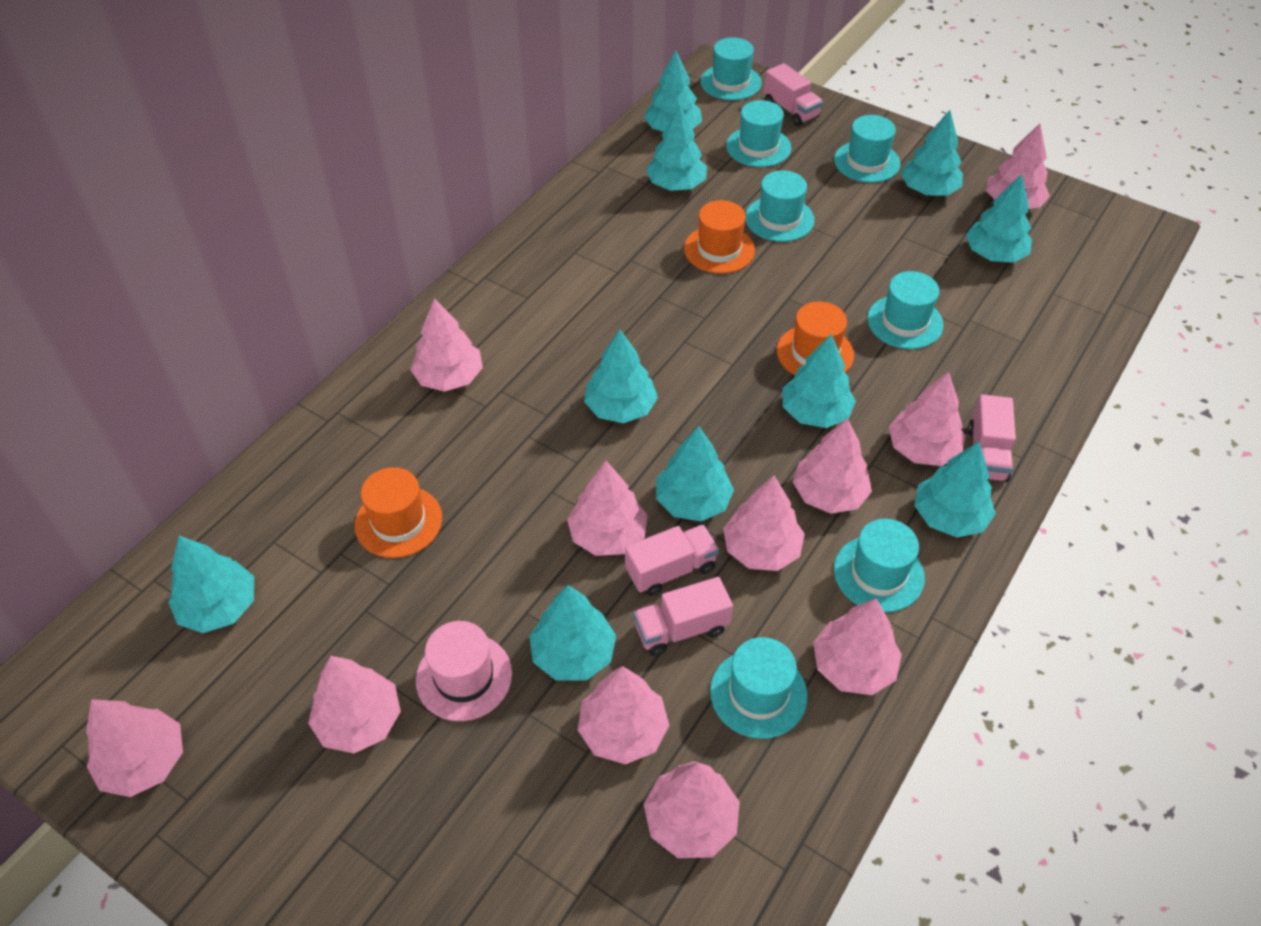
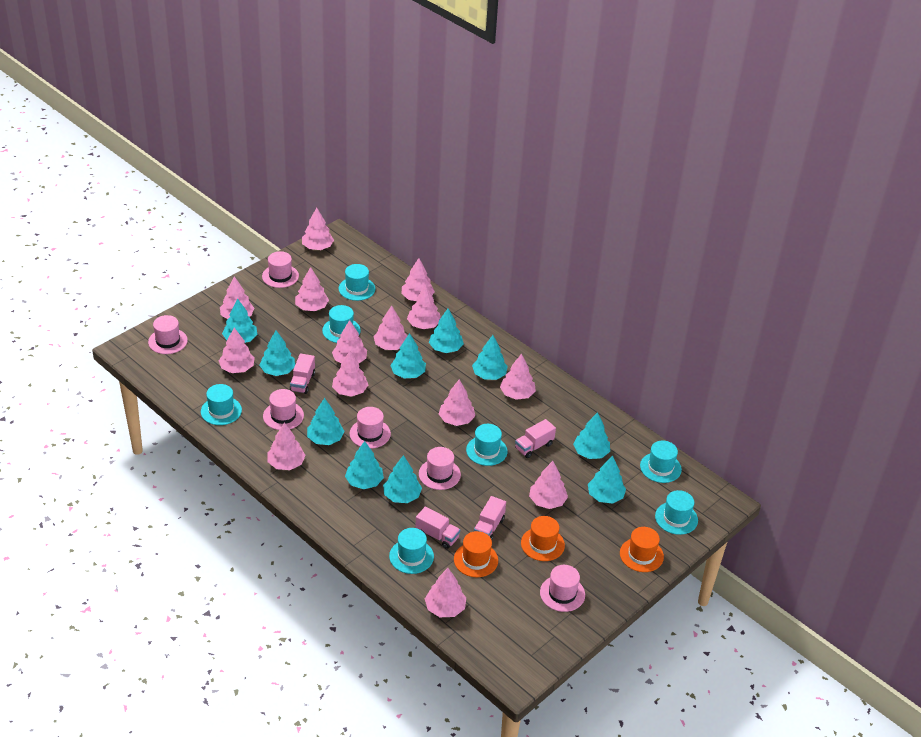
pink hat: [416,621,512,721] = 1 -> [148,315,188,354] [262,251,299,288] [263,389,304,430] [350,407,391,449] [419,447,461,490] [540,565,585,612] = 6
pink tree: [86,699,183,797] [308,656,401,753] [410,298,483,392] [567,461,648,556] [578,666,669,764] [644,761,740,858] [723,476,805,571] [793,418,872,514] [813,598,902,695] [889,372,965,466] [986,123,1050,209] = 11 -> [219,328,255,373] [220,276,254,319] [267,423,306,470] [295,267,329,311] [302,208,334,250] [332,320,367,363] [332,351,368,397] [373,305,407,350] [401,258,435,301] [407,285,441,329] [425,568,466,617] [439,379,475,426] [500,354,536,400] [529,461,568,509] = 14

